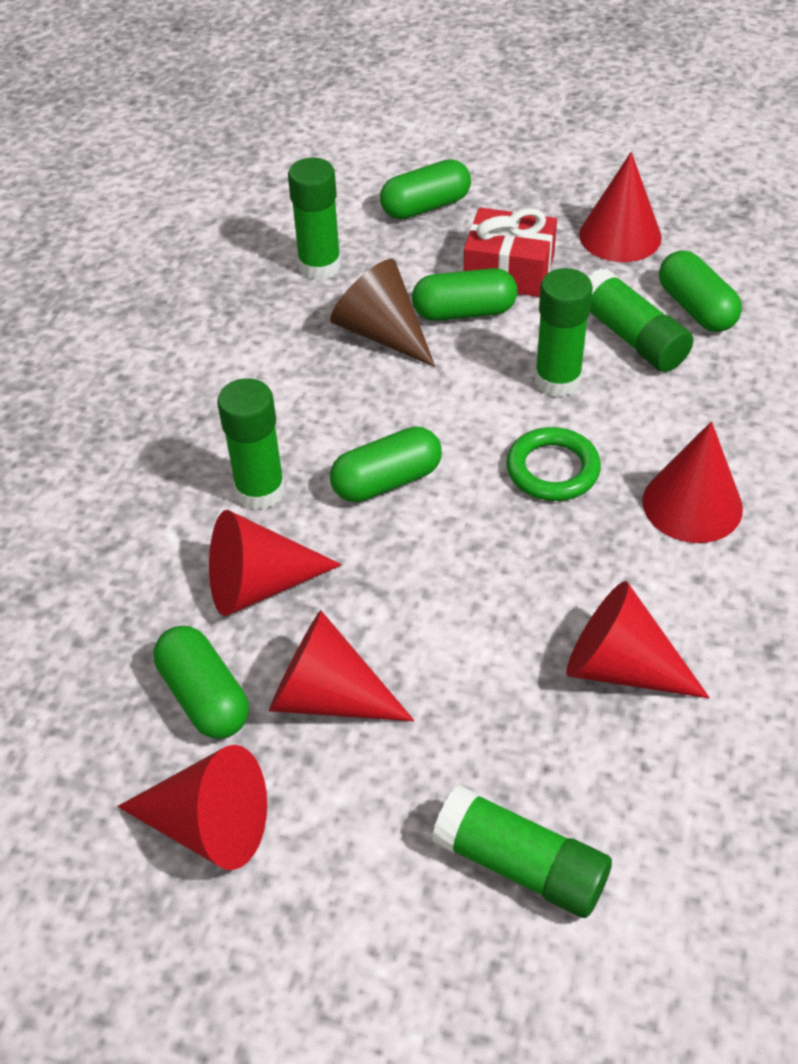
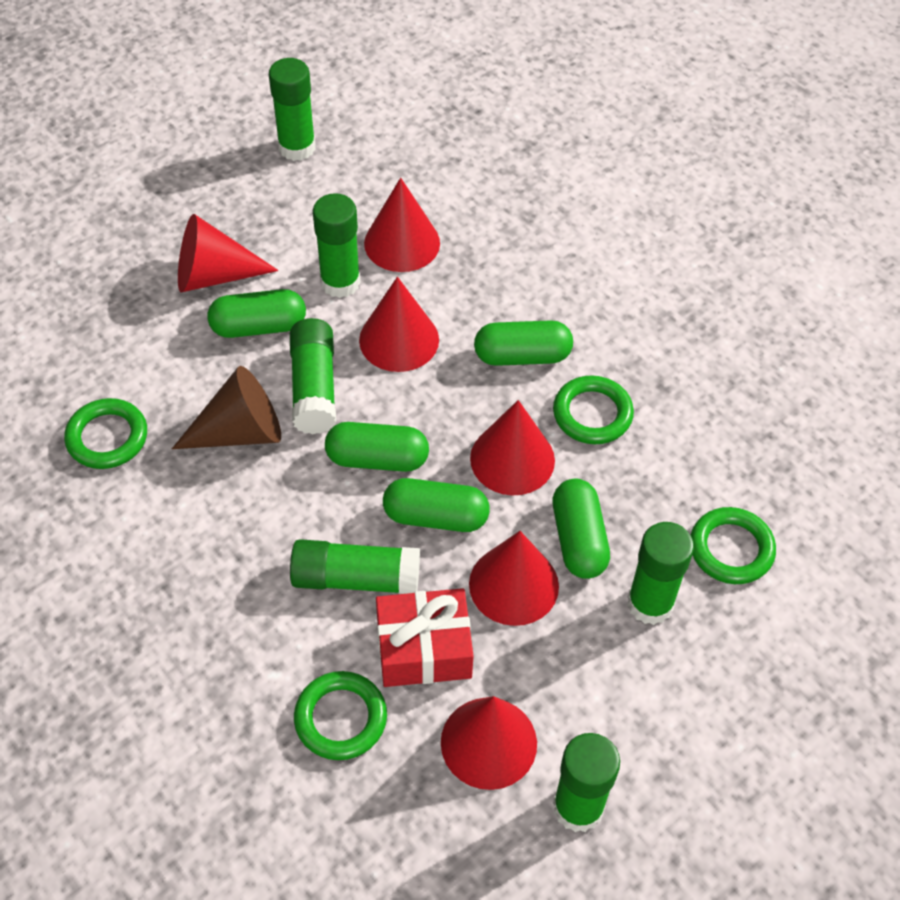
green glue stick: [217,378,285,510] [288,158,341,280] [432,785,612,918] [535,268,593,397] [588,268,693,372] = 5 -> [269,58,316,161] [290,318,336,434] [290,539,420,594] [313,193,361,298] [553,733,620,832] [627,522,694,625] = 6
green ring: [506,427,601,501] = 1 -> [64,398,147,469] [294,671,387,760] [553,376,634,444] [691,507,776,584] = 4

